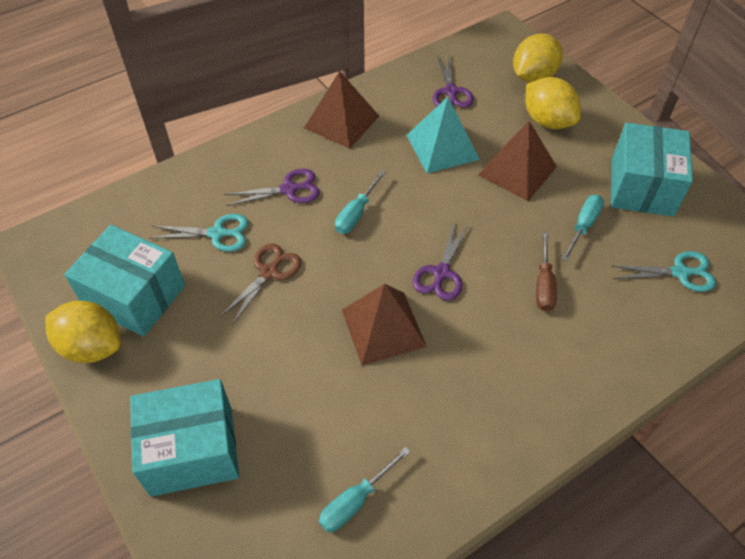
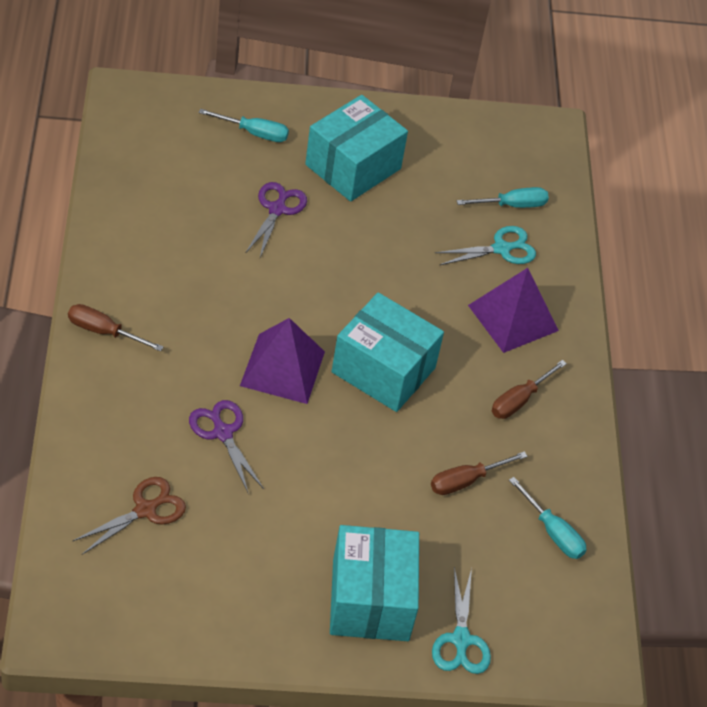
brown pyramid: [304,71,379,149] [342,284,427,366] [478,121,557,201] = 3 -> none = 0
brown screwdriver: [536,231,557,312] = 1 -> [68,304,164,352] [431,452,528,495] [492,360,567,419] = 3
purple pyramid: none = 0 -> [240,318,325,404] [468,268,559,353] = 2
purple scissors: [224,169,320,206] [413,221,469,301] [433,55,474,108] = 3 -> [189,400,264,492] [245,182,307,257] = 2
turquoise pyramid: [406,97,480,173] = 1 -> none = 0
yellow lemon: [45,301,121,363] [513,34,563,83] [525,77,581,129] = 3 -> none = 0

